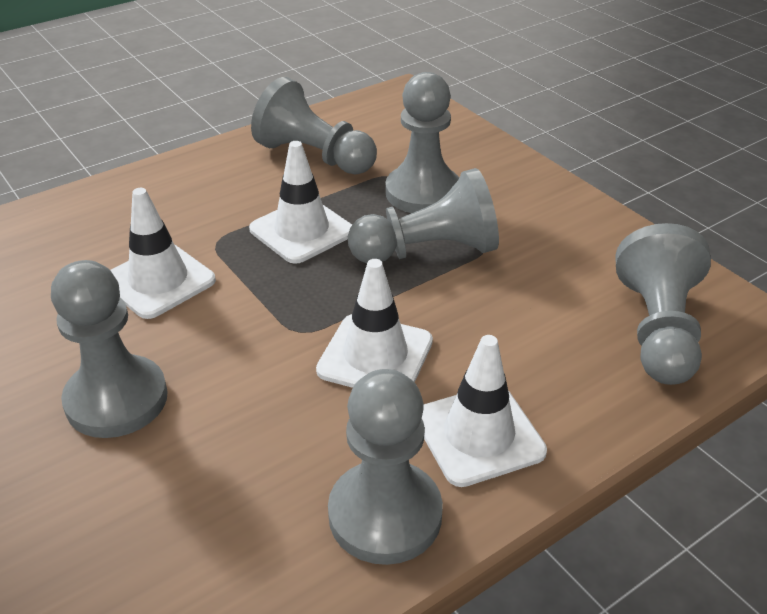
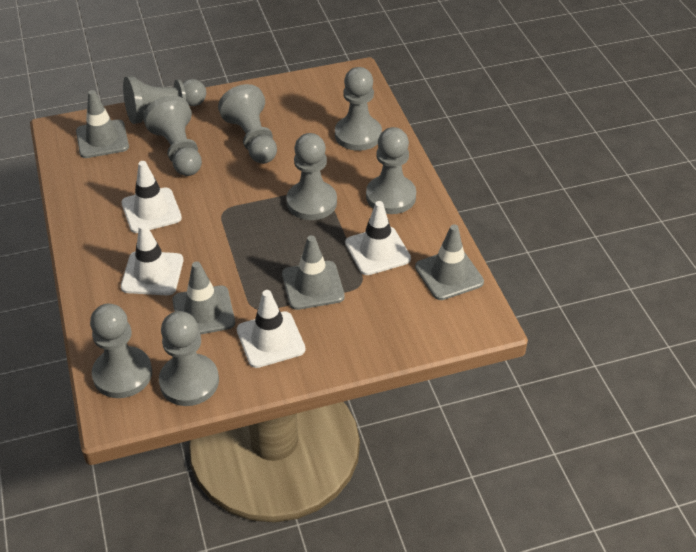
grey pawn: [51,260,168,438] [251,77,377,174] [328,369,443,565] [348,168,499,263] [386,72,459,213] [615,223,711,385] = 6 -> [90,304,152,398] [123,76,206,124] [143,96,202,176] [159,311,219,406] [218,84,277,164] [286,133,337,220] [335,67,382,151] [366,127,416,214] = 8
grey traffic cone: none = 0 -> [76,90,129,158] [172,261,235,335] [282,235,345,310] [415,224,484,300] = 4

